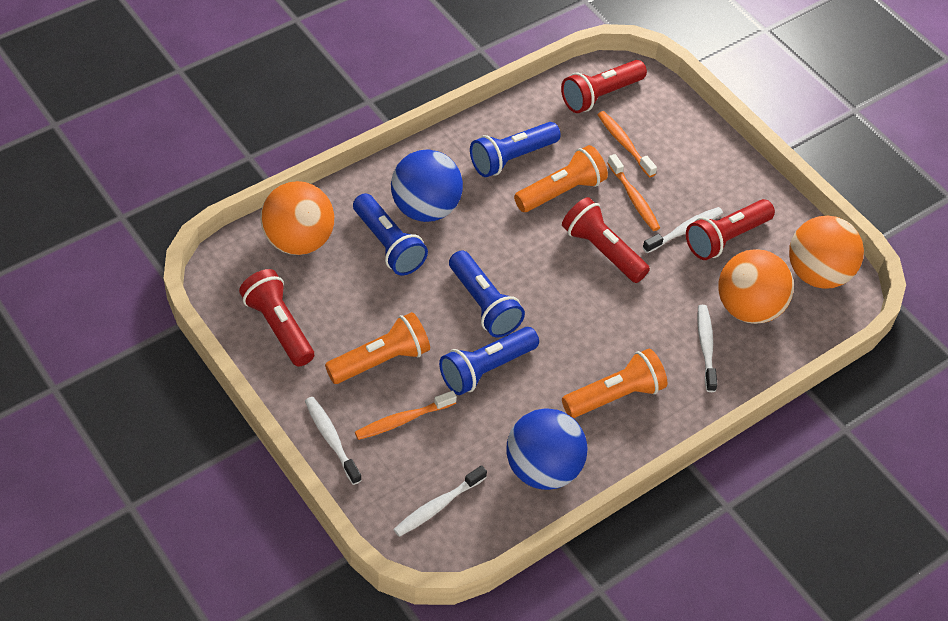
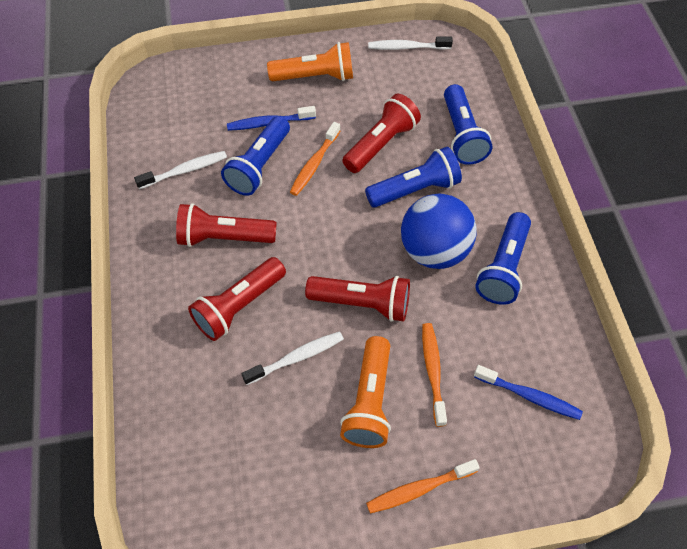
blue ball: [391,150,463,222] [506,408,588,490] = 2 -> [401,194,477,269] = 1
blue toothbrush: none = 0 -> [227,106,316,131] [474,365,583,420] = 2
orange ball: [260,181,334,255] [719,249,794,324] [789,216,864,289] = 3 -> none = 0
orange flashlight: [325,312,430,384] [514,145,608,212] [562,349,667,418] = 3 -> [267,42,353,81] [340,336,391,448] = 2
white toothbrush: [305,397,362,485] [393,465,487,537] [643,207,723,253] [697,305,718,392] = 4 -> [134,151,227,189] [242,331,344,385] [368,37,453,50] = 3

